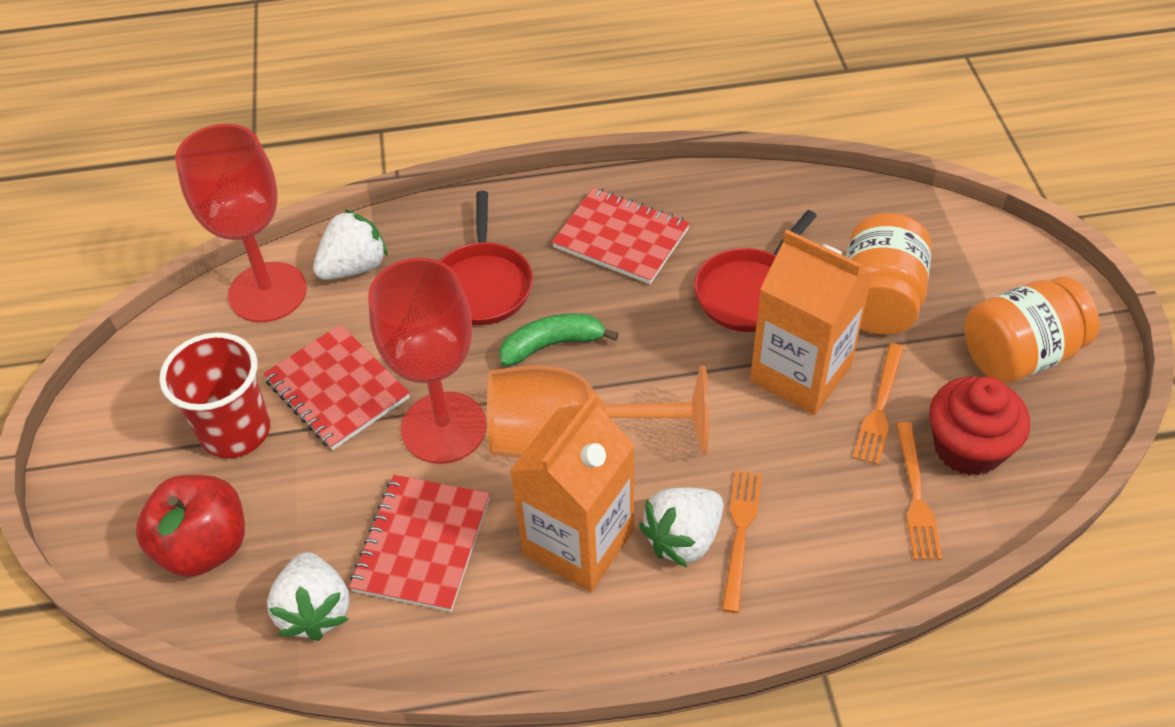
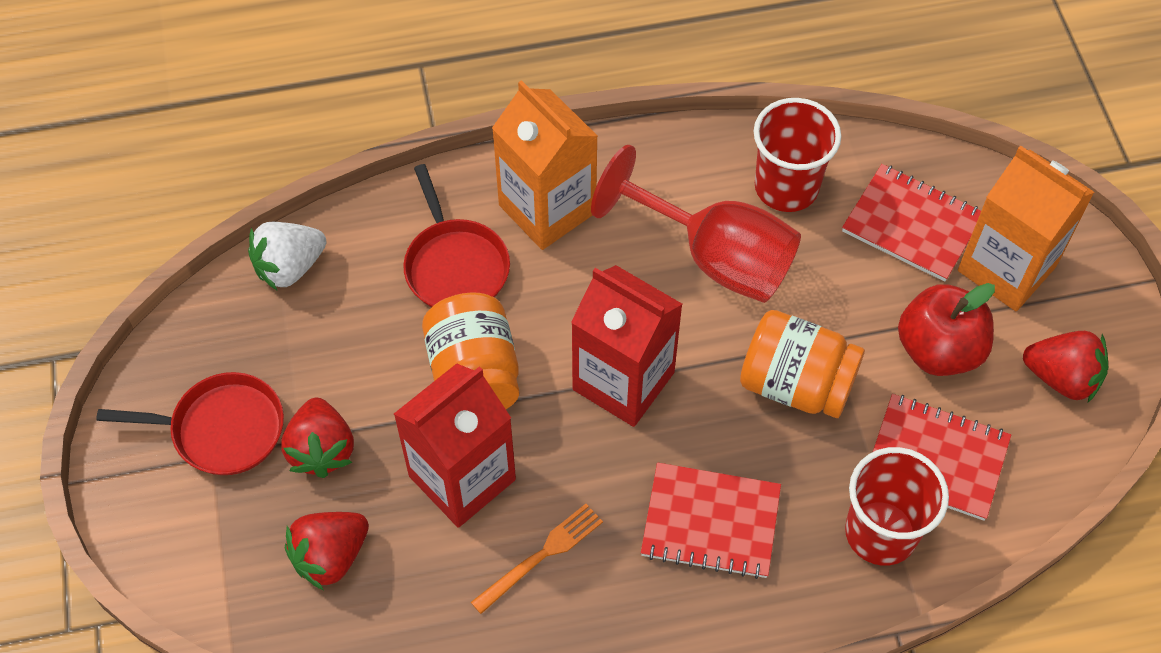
green banana: [499,313,619,366] = 1 -> none = 0
orange fork: [722,470,762,613] [853,343,904,465] [896,422,942,560] = 3 -> [471,504,603,614] = 1
orange goblet: [487,365,709,458] = 1 -> none = 0
red carton: none = 0 -> [394,364,516,528] [571,265,683,427] = 2
red cup: [159,333,270,458] = 1 -> [754,98,841,212] [845,447,949,566] = 2
red cupcake: [929,376,1030,476] = 1 -> none = 0
red goblet: [175,124,307,323] [368,258,487,464] = 2 -> [591,145,801,303] = 1
red strawberry: none = 0 -> [281,398,354,478] [285,512,369,590] [1023,331,1108,402] = 3
white strawberry: [267,552,350,641] [313,209,388,280] [639,487,724,567] = 3 -> [248,222,326,290] = 1

